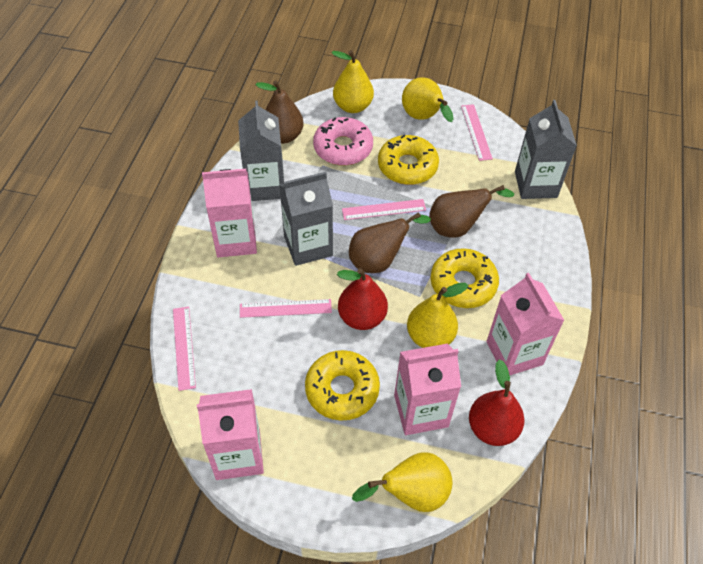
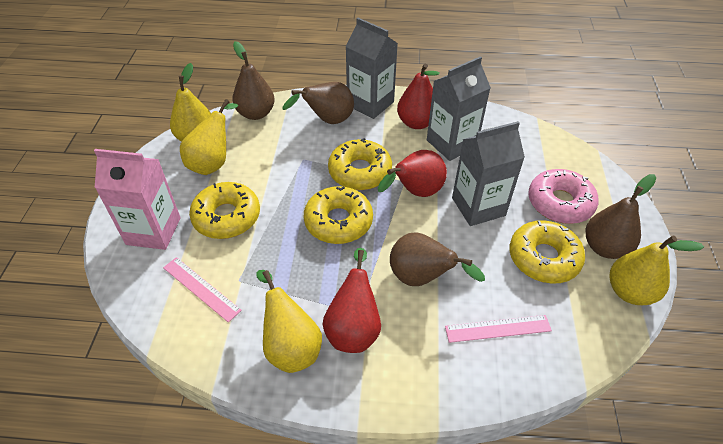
brown pear: [255,81,304,144] [349,212,431,273] [429,185,514,238] = 3 -> [232,41,275,120] [283,82,354,124] [390,233,485,286] [586,174,656,259] = 4
pink carton: [197,389,264,480] [202,169,257,257] [394,344,461,435] [487,273,565,376] = 4 -> [94,149,181,250] = 1
pink ruler: [173,307,196,391] [240,299,332,318] [342,199,426,220] [461,104,493,161] = 4 -> [163,257,242,323] [445,315,552,343] = 2
red pear: [337,268,388,330] [469,359,525,446] = 2 -> [323,248,381,353] [378,150,447,197] [397,63,440,129] = 3
yellow donut: [305,350,380,421] [378,135,439,185] [430,248,499,308] = 3 -> [189,182,260,239] [304,186,373,244] [328,138,392,190] [510,220,585,284] = 4

